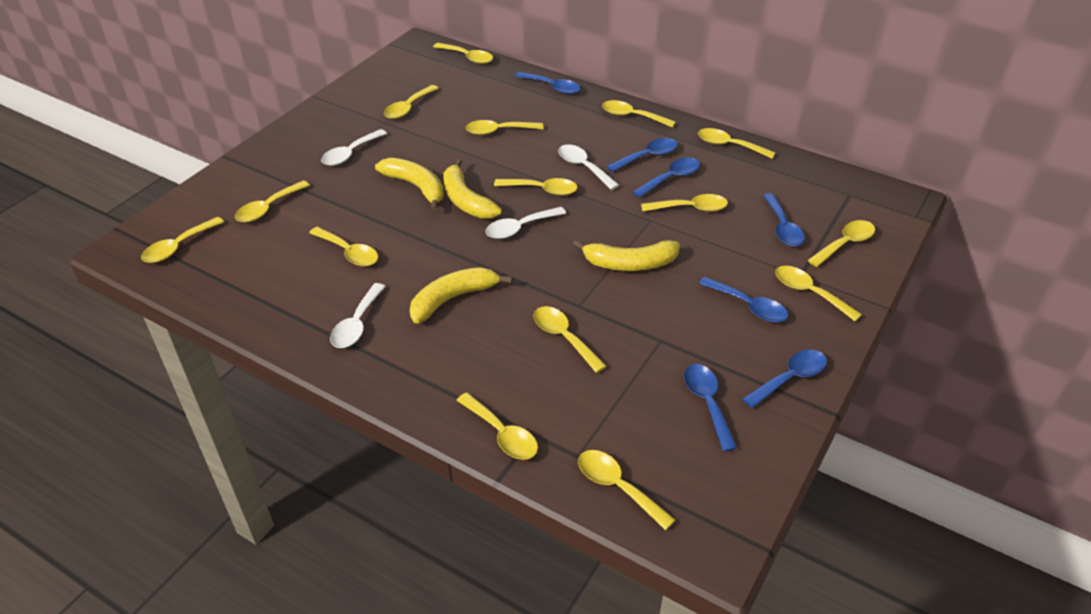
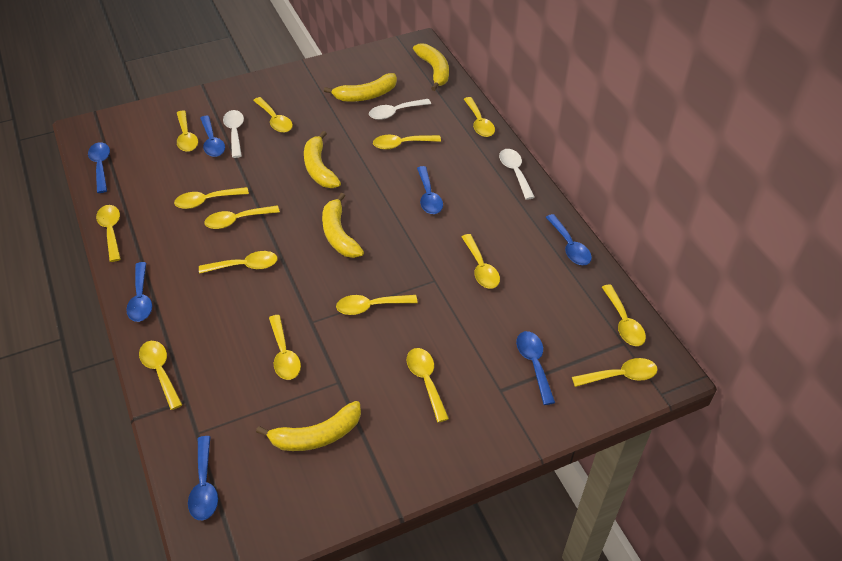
white spoon: [321,129,387,166] [330,283,386,348] [485,207,566,239] [558,144,619,190] = 4 -> [223,110,244,158] [369,99,431,120] [499,149,535,200] = 3
yellow banana: [375,158,444,211] [410,267,512,324] [443,159,502,219] [573,240,680,271] = 4 -> [256,401,361,451] [304,131,341,188] [322,193,364,258] [324,73,397,102] [413,43,449,91] = 5

